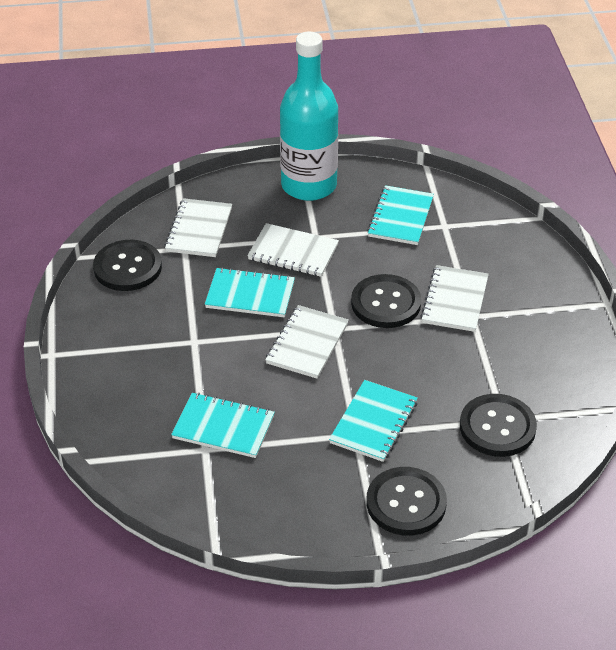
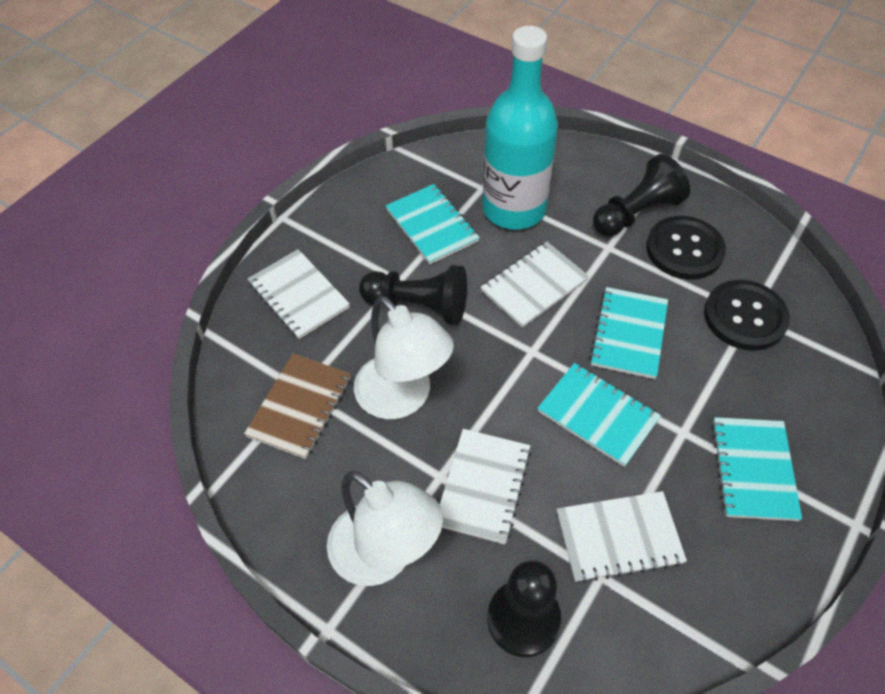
black button: [93,240,162,291] [351,274,421,328] [367,467,447,536] [460,394,537,457] = 4 -> [646,216,726,280] [704,280,790,351] = 2
black pawn: none = 0 -> [359,265,467,325] [487,561,561,657] [593,154,690,236] = 3
brown notebook: none = 0 -> [244,353,351,459] = 1
white lamp: none = 0 -> [327,471,443,586] [354,296,454,419] = 2

